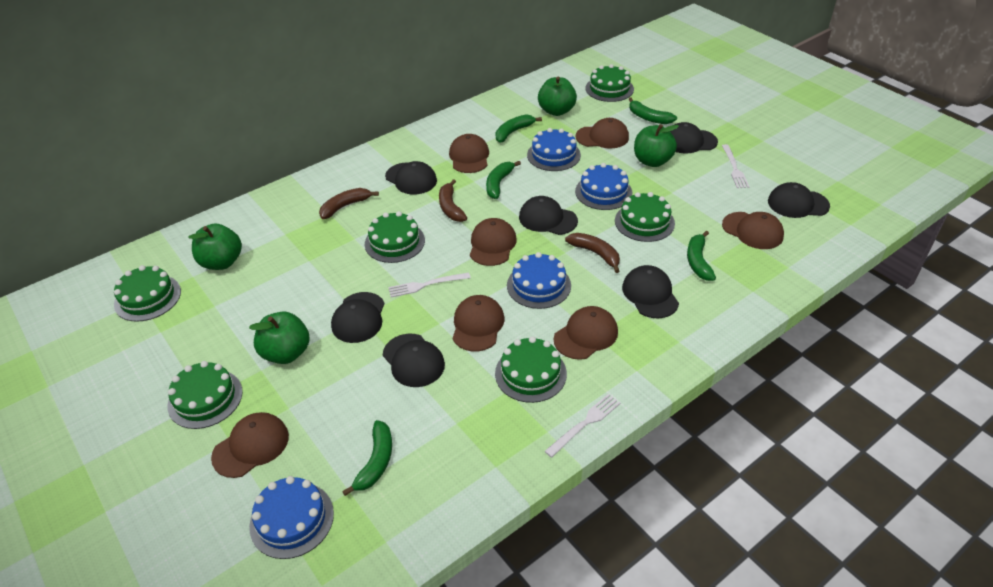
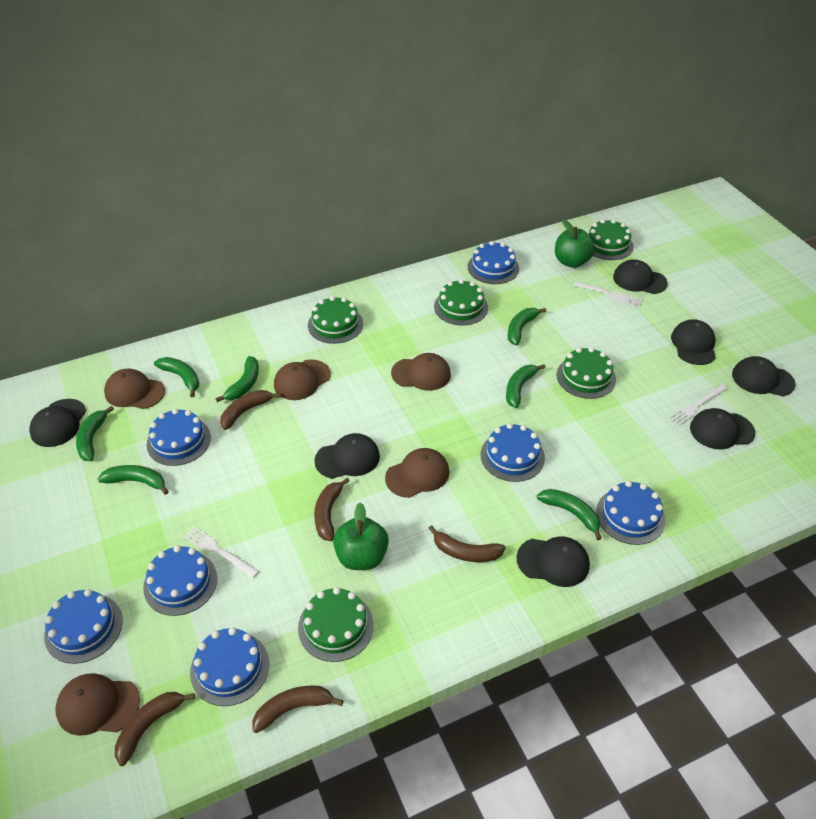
blue cake: [249,476,334,559] [507,252,571,309] [527,128,581,171] [575,163,632,210] = 4 -> [44,589,123,664] [143,545,217,616] [147,409,211,466] [190,627,269,706] [468,241,519,284] [481,423,545,482] [596,481,666,545] = 7
brown banana: [319,188,379,219] [439,179,467,222] [565,233,620,273] = 3 -> [115,692,195,766] [220,390,281,430] [253,685,344,733] [314,478,349,541] [428,525,506,562] = 5
brown cap: [211,412,289,478] [449,134,489,173] [452,295,504,351] [470,218,517,266] [554,306,618,360] [576,118,629,149] [722,212,784,249] = 7 -> [55,673,140,736] [104,368,165,409] [274,359,331,400] [385,448,449,498] [391,353,451,391] = 5
green apple: [188,223,242,270] [249,312,309,364] [538,77,577,116] [634,124,679,167] = 4 -> [333,503,389,570] [555,220,595,268] = 2
green banana: [342,420,392,496] [486,161,521,199] [496,114,542,143] [629,98,677,124] [687,231,716,281] = 5 -> [76,406,114,461] [98,465,169,495] [154,357,200,397] [216,356,259,402] [506,364,546,408] [508,308,546,345] [537,489,602,540] = 7
green cake: [114,265,181,322] [168,361,243,429] [365,211,425,263] [495,336,567,403] [585,64,634,102] [615,192,675,242] = 6 -> [298,587,374,662] [308,296,363,344] [434,279,488,325] [557,347,616,399] [588,219,634,260] = 5

